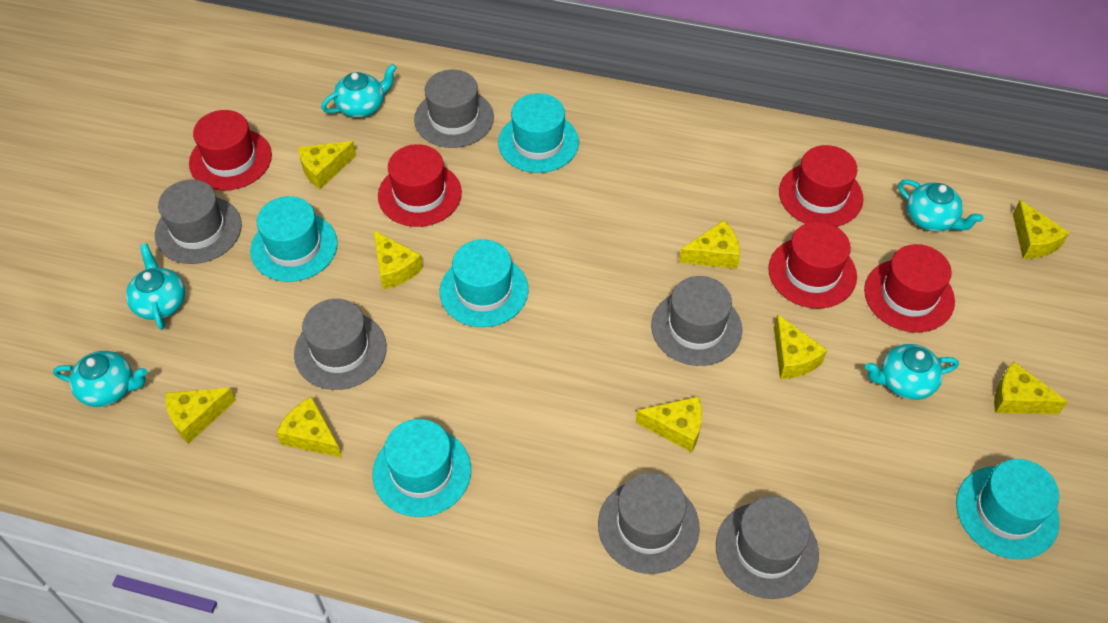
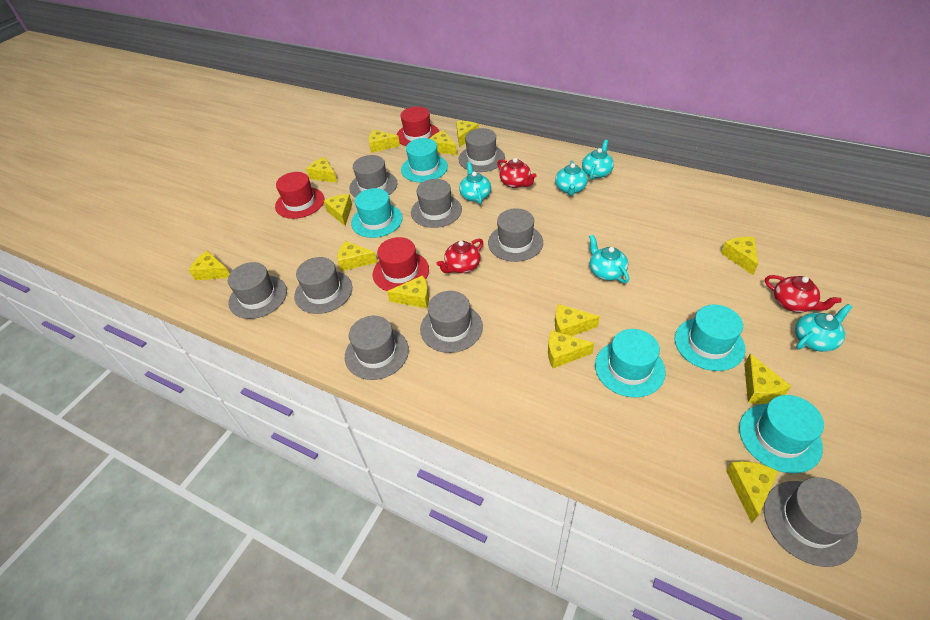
grey hat: [155,180,242,264] [294,299,387,390] [414,70,494,148] [598,473,700,574] [651,276,742,366] [716,496,819,599] = 6 -> [228,262,287,319] [294,257,352,314] [345,316,409,380] [349,155,397,198] [411,179,462,228] [420,291,483,353] [458,128,505,172] [488,208,543,262] [764,477,861,567] = 9
red hat: [189,110,272,190] [378,144,462,227] [768,222,857,309] [779,145,863,227] [864,244,955,333] = 5 -> [275,172,324,219] [373,237,429,291] [396,106,439,146] = 3
red teapot: none = 0 -> [436,239,483,273] [497,158,537,188] [765,275,841,312] = 3
yellow cheese: [165,388,236,444] [276,397,342,458] [298,141,356,189] [374,230,423,289] [636,396,702,452] [679,220,740,269] [774,314,827,379] [994,362,1068,414] [1013,200,1070,259] = 9 -> [189,251,229,280] [306,157,337,183] [324,194,352,226] [337,241,378,271] [368,130,400,153] [387,275,429,308] [430,130,457,155] [456,121,479,148] [548,330,594,368] [555,304,600,336] [721,237,758,275] [726,461,778,523] [744,354,791,404] = 13

